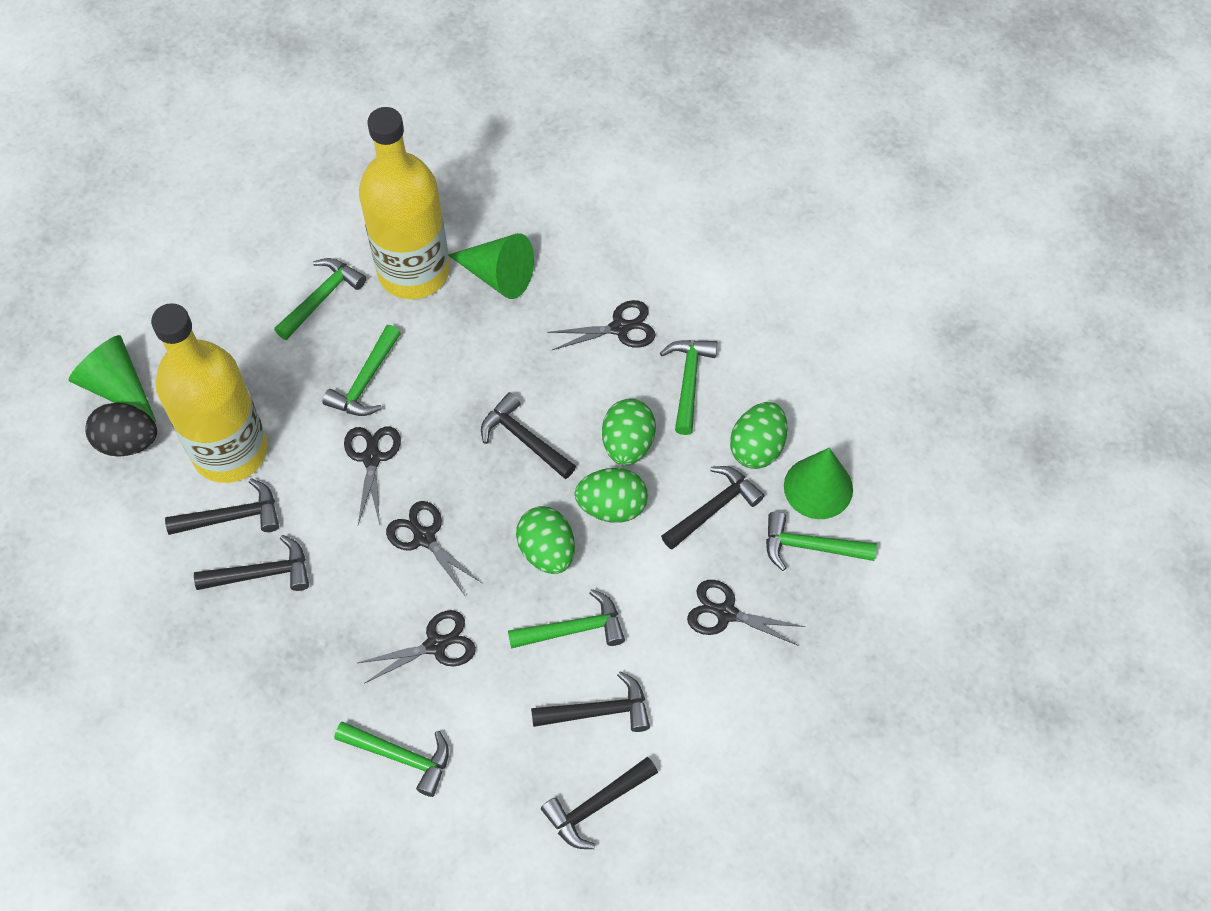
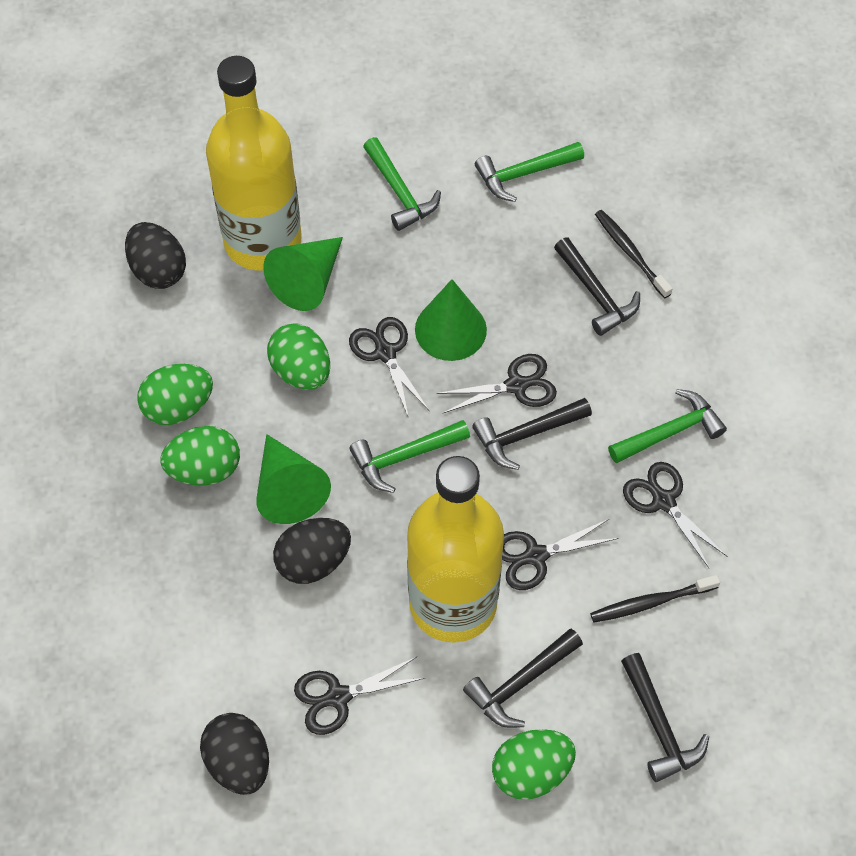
black egg: [85,403,157,457] = 1 -> [125,222,186,289] [200,713,269,795] [273,518,351,584] = 3
black hammer: [165,479,279,535] [194,535,309,591] [481,392,576,479] [531,671,650,732] [541,757,658,849] [661,466,765,549] = 6 -> [463,629,583,728] [472,398,592,470] [554,237,640,336] [621,653,709,782] = 4
black toothbrush: none = 0 -> [590,575,720,623] [595,210,673,299] = 2
green hammer: [274,258,366,340] [322,325,401,416] [334,722,449,797] [508,589,625,649] [660,340,718,435] [766,512,877,571] = 6 -> [349,420,470,493] [363,137,441,231] [475,142,584,202] [608,389,727,464] = 4

